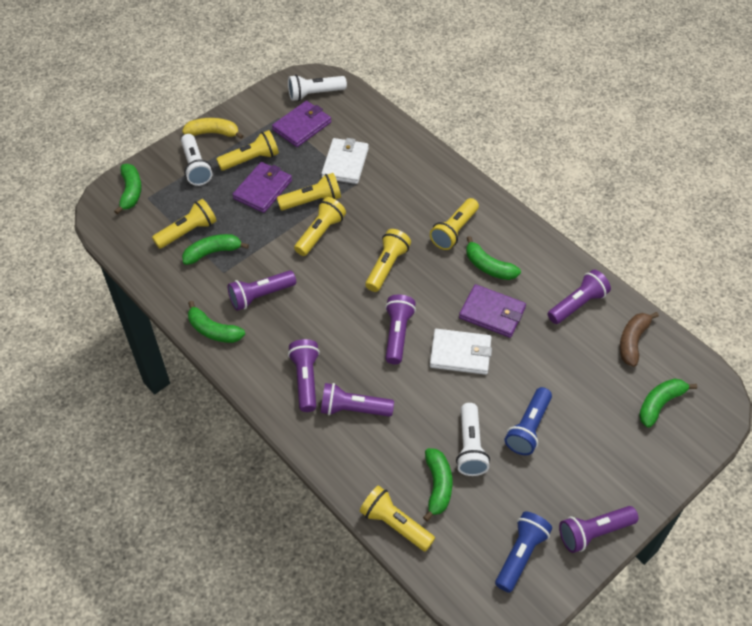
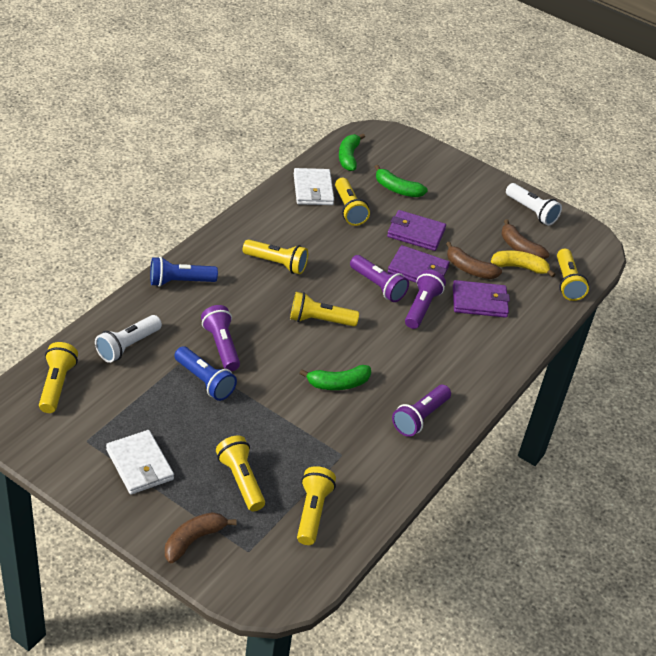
brown banana: [620,312,659,367] = 1 -> [165,512,237,563] [446,242,502,279] [501,219,549,259] = 3
green banana: [114,164,142,215] [182,234,249,265] [188,301,245,343] [423,448,452,521] [466,236,521,280] [639,378,697,428] = 6 -> [299,365,371,390] [339,134,365,171] [375,165,428,197] = 3
purple flashlight: [228,271,296,311] [288,339,320,412] [321,383,394,417] [385,294,416,364] [548,270,611,324] [559,506,638,553] = 6 -> [201,305,240,371] [350,255,409,302] [392,385,451,437] [405,270,446,329] = 4
white flashlight: [181,134,212,186] [288,75,347,101] [456,403,490,476] = 3 -> [95,315,162,363] [506,183,562,226] = 2

